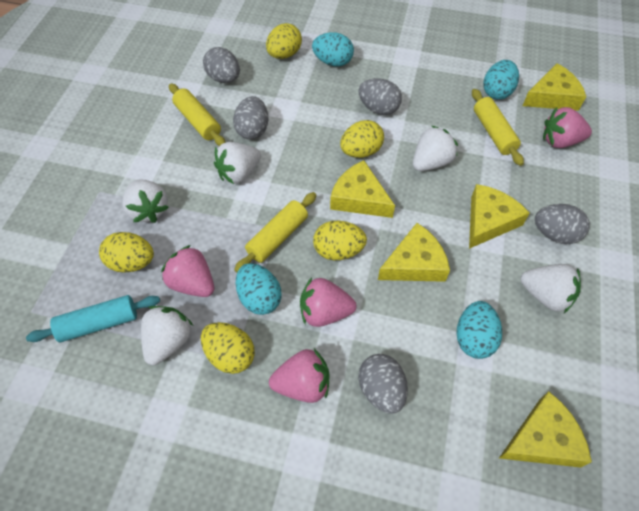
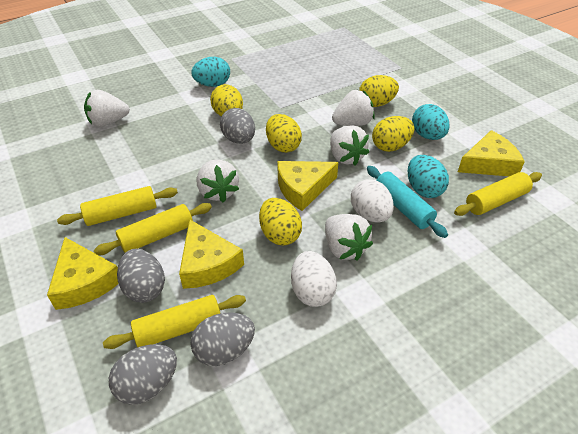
grey egg: [203,47,240,83] [233,96,268,140] [358,78,402,115] [358,354,408,414] [535,204,590,244] = 5 -> [109,344,177,405] [117,249,165,303] [190,312,255,366] [220,108,255,144] = 4
pink strawberry: [161,245,214,297] [269,349,329,403] [300,278,357,327] [543,107,592,148] = 4 -> none = 0
turquoise egg: [236,263,282,315] [312,32,354,66] [457,301,502,359] [483,60,519,100] = 4 -> [191,57,230,87] [408,155,449,198] [412,104,450,140] = 3
white egg: none = 0 -> [291,251,337,307] [351,179,394,223] = 2
yellow cheese: [330,160,395,218] [378,223,450,282] [469,184,530,249] [499,391,592,468] [523,63,586,111] = 5 -> [47,237,119,310] [179,219,244,289] [277,161,338,211] [458,130,525,176] = 4
yellow rolling pin: [169,83,226,146] [234,192,316,273] [472,89,524,166] = 3 -> [57,186,178,226] [93,203,212,255] [103,295,246,349] [454,172,542,216] = 4

